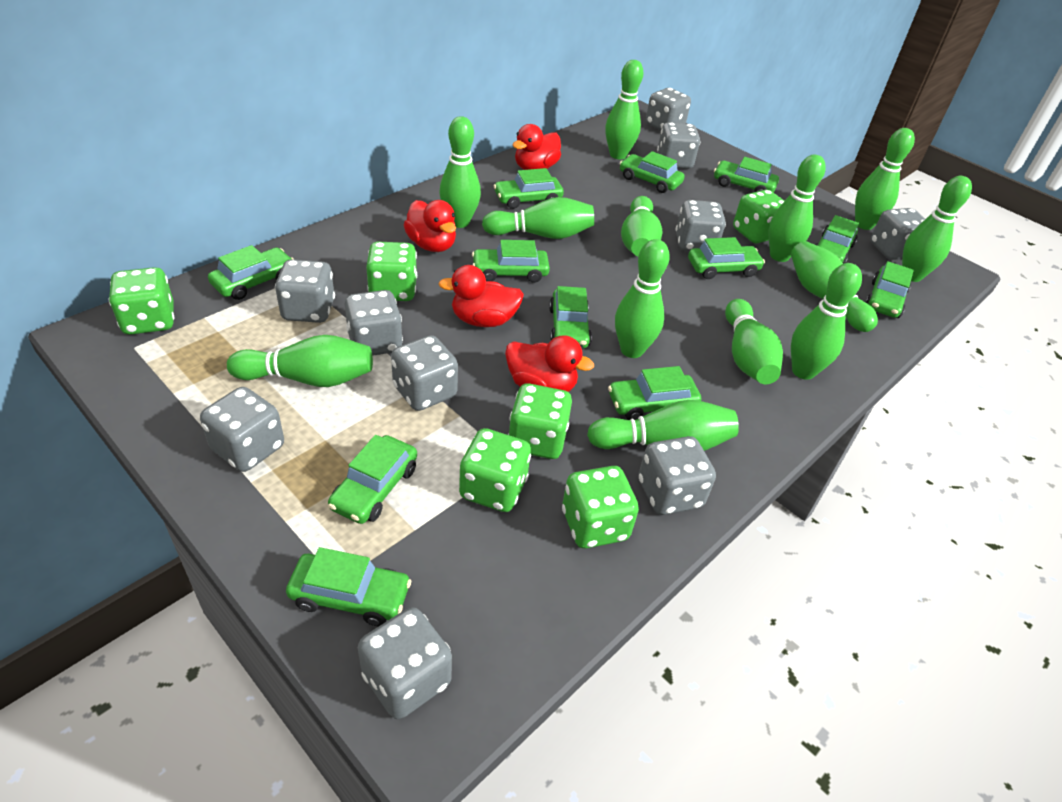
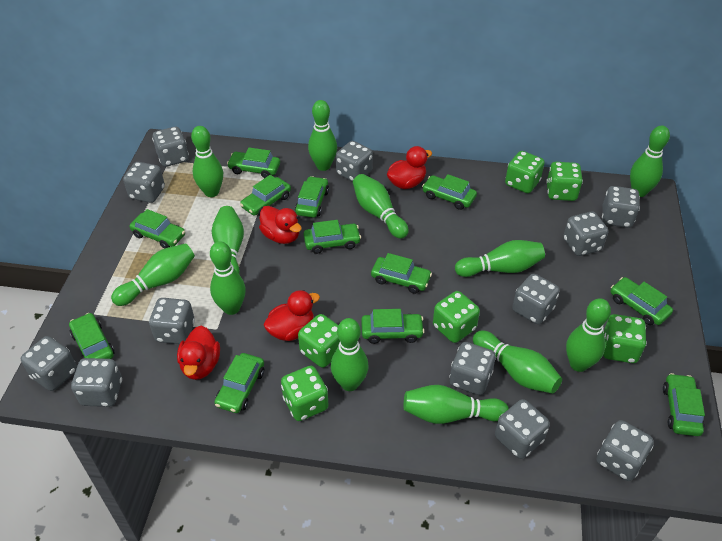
green bowling pin: [227,335,373,387] [439,116,481,228] [482,197,594,239] [587,400,739,451] [605,60,643,159] [615,239,670,358] [621,196,662,256] [725,299,783,384] [768,154,825,262] [791,241,878,332] [791,263,862,380] [855,128,915,230] [902,176,972,282] = 13 -> [111,243,195,306] [191,126,223,197] [210,241,246,315] [212,206,244,274] [308,100,337,171] [331,318,369,391] [353,174,409,239] [404,385,509,424] [455,240,545,277] [473,331,562,394] [566,298,611,372] [630,125,670,197] = 12
grey dice: [200,387,284,472] [275,259,335,323] [345,290,403,356] [358,607,452,719] [391,335,458,411] [639,436,716,515] [646,88,691,131] [657,122,700,169] [676,200,726,252] [870,208,925,260] = 10 -> [21,336,77,391] [71,358,122,407] [123,162,165,203] [149,298,195,344] [152,127,189,167] [336,141,373,182] [449,342,496,395] [495,399,550,459] [512,274,560,324] [563,212,608,256] [597,420,654,481] [602,186,640,228] = 12

